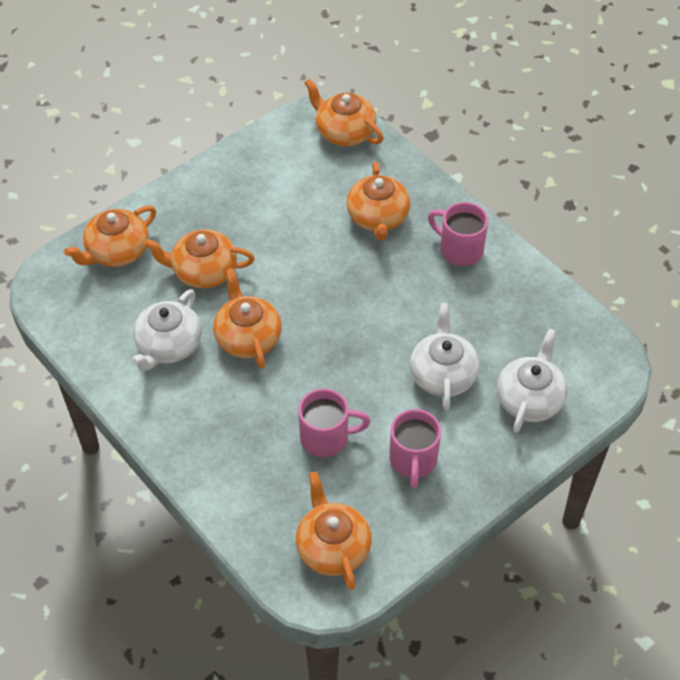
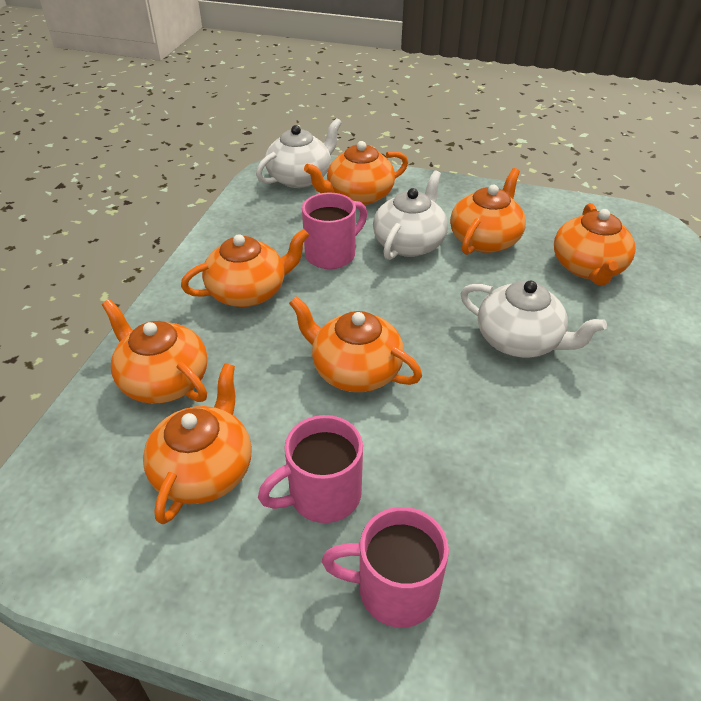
orange teapot: [64,206,156,267] [144,229,254,288] [213,268,282,369] [296,471,372,590] [304,79,383,146] [346,162,410,241] = 6 -> [102,299,208,404] [143,363,252,524] [181,229,309,307] [289,296,422,392] [304,141,408,205] [450,168,526,255] [554,203,636,286] = 7

